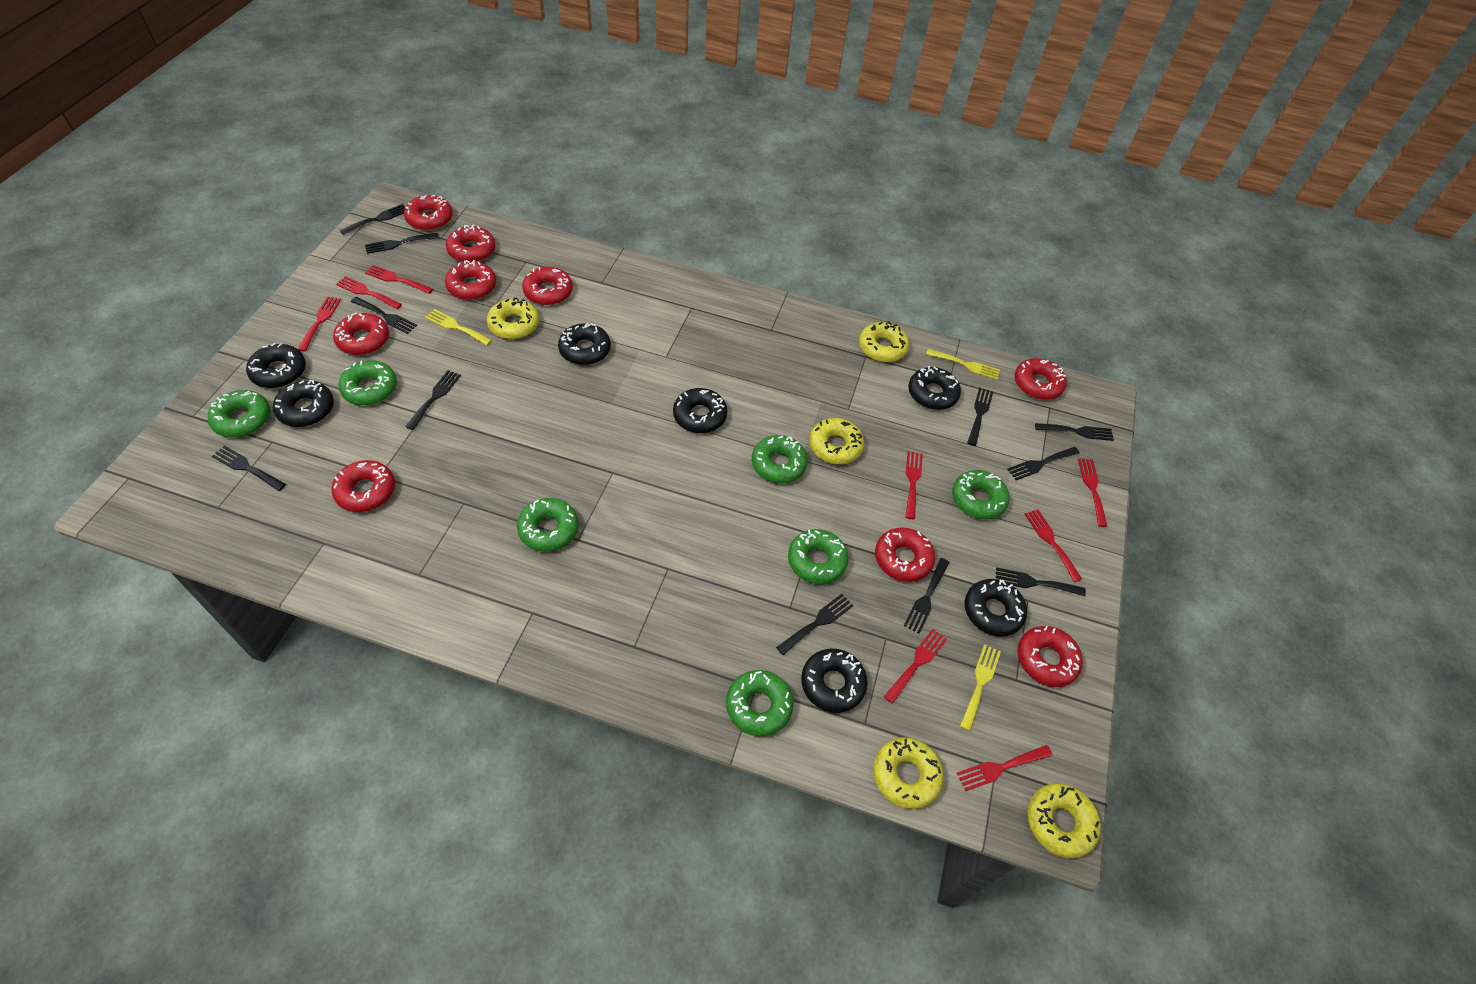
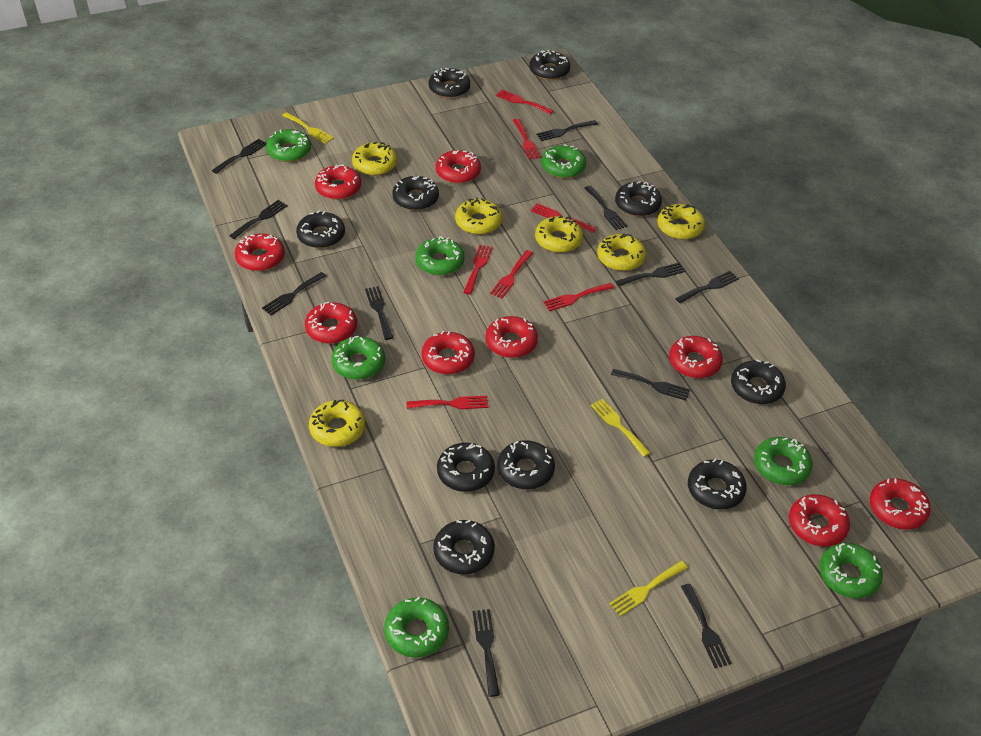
black donut: [246,343,306,388] [273,380,334,427] [558,323,611,365] [673,388,727,433] [801,649,868,713] [908,366,961,410] [964,579,1027,637] = 7 -> [296,211,345,248] [392,176,439,211] [429,68,470,98] [433,520,495,575] [437,443,495,492] [497,440,555,489] [529,50,570,80] [615,182,662,217] [688,458,747,510] [731,360,786,404] = 10
red fork: [298,296,341,352] [336,276,402,309] [365,265,433,294] [884,629,947,704] [905,451,923,519] [957,745,1053,791] [1025,509,1082,582] [1078,459,1107,527] = 8 -> [407,396,488,409] [463,245,493,294] [490,250,533,298] [496,90,554,115] [513,118,541,160] [531,203,597,233] [543,283,614,311] = 7
yellow donut: [487,297,539,339] [809,418,864,464] [859,321,909,362] [873,737,944,809] [1028,783,1101,859] = 5 -> [309,400,365,447] [352,142,397,176] [455,197,502,235] [535,216,583,253] [597,233,646,271] [657,204,705,240] = 6

